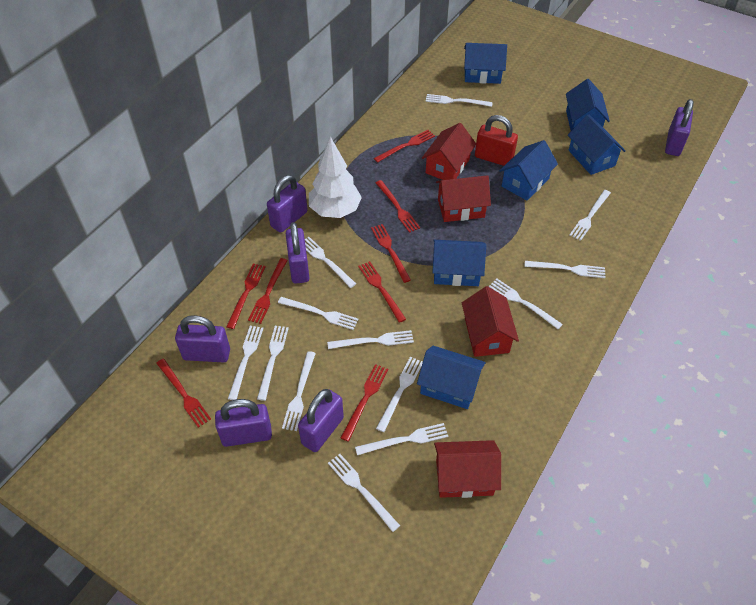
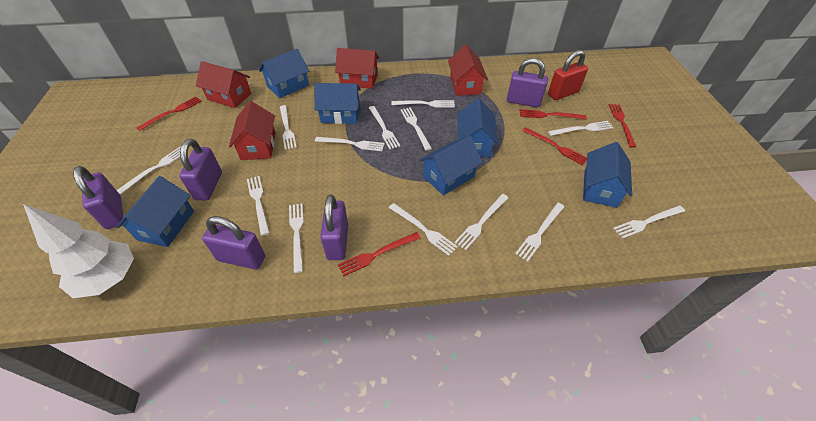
purple padlock: [175,315,230,362] [215,399,272,447] [267,175,308,233] [286,222,309,284] [298,389,344,452] [665,99,693,156] = 6 -> [73,166,123,229] [179,139,222,201] [202,216,265,269] [320,195,348,260] [507,58,548,107] = 5
red fork: [156,359,211,428] [226,264,266,329] [248,258,288,324] [341,364,388,442] [358,261,406,323] [371,224,411,283] [374,130,435,163] [376,180,420,233] = 8 -> [136,97,201,131] [338,232,421,276] [520,109,587,120] [522,127,587,165] [609,104,636,148] = 5

